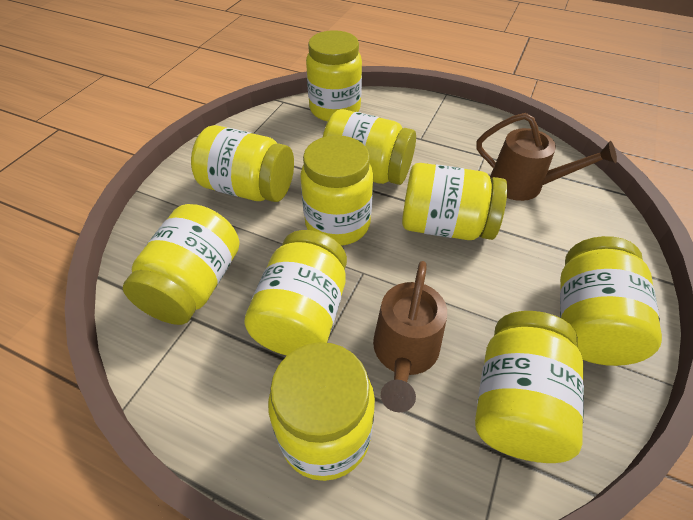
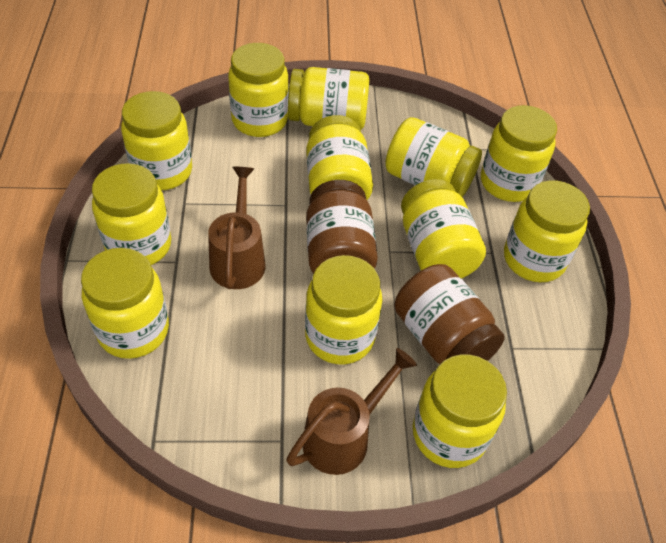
brown jar: none = 0 -> [306,180,378,274] [394,264,505,364] = 2
yellow jar: [123,204,239,325] [191,125,294,202] [244,230,347,356] [268,342,375,481] [300,135,373,246] [306,30,362,121] [322,109,416,185] [402,163,507,240] [475,311,584,463] [560,236,662,366] = 10 -> [81,248,169,359] [92,163,171,265] [121,91,192,190] [228,43,289,137] [288,67,369,129] [305,255,382,364] [306,115,373,200] [385,117,482,197] [401,179,486,279] [413,354,507,468] [481,105,557,202] [504,180,590,282] = 12

